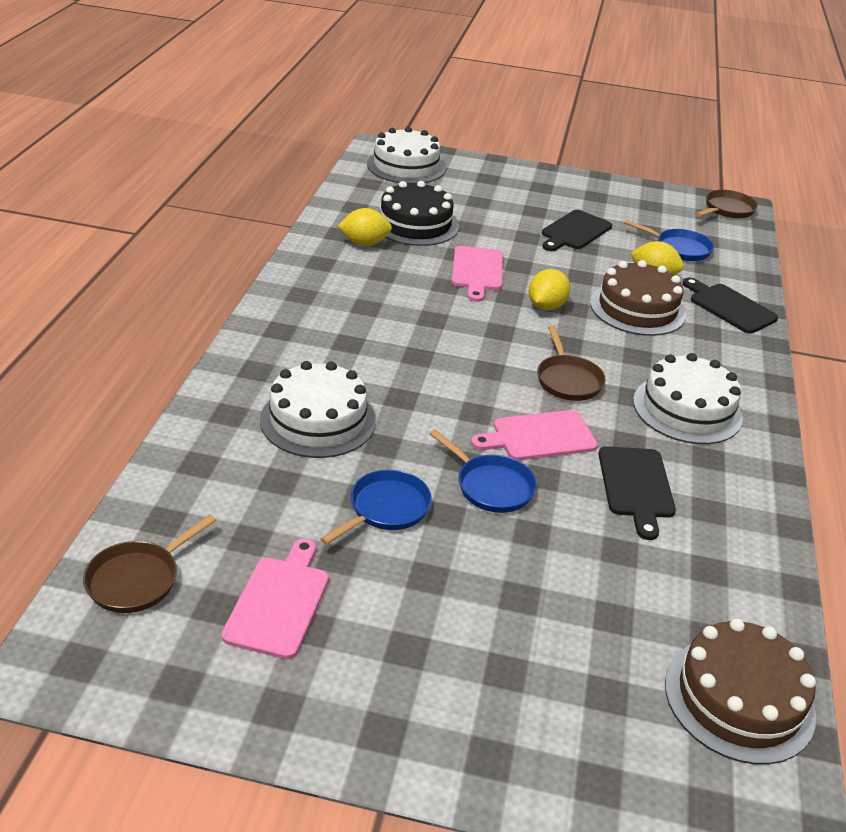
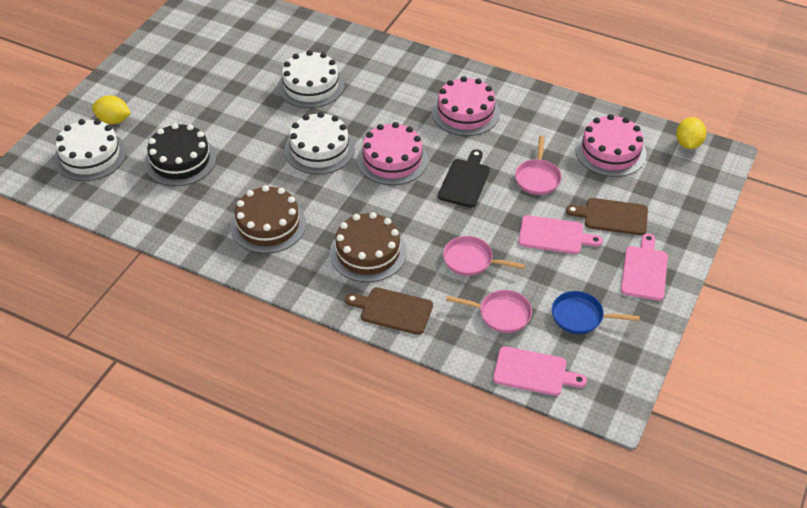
black cutting board: [542,210,612,251] [598,446,676,540] [683,278,778,334] = 3 -> [438,150,490,208] = 1
blue pan: [320,470,432,545] [429,429,537,513] [624,219,714,261] = 3 -> [552,291,640,334] = 1
brown cutting board: none = 0 -> [345,287,433,335] [566,198,648,235] = 2
brown pan: [83,514,216,613] [537,325,606,401] [696,190,758,219] = 3 -> none = 0
pink cake: none = 0 -> [357,122,428,185] [432,76,500,136] [575,114,647,177] = 3
pink pan: none = 0 -> [443,236,525,276] [446,290,532,333] [515,136,562,195] = 3
yellow lemon: [337,208,392,246] [529,269,570,311] [631,241,684,275] = 3 -> [92,95,131,124] [676,117,707,149] = 2

